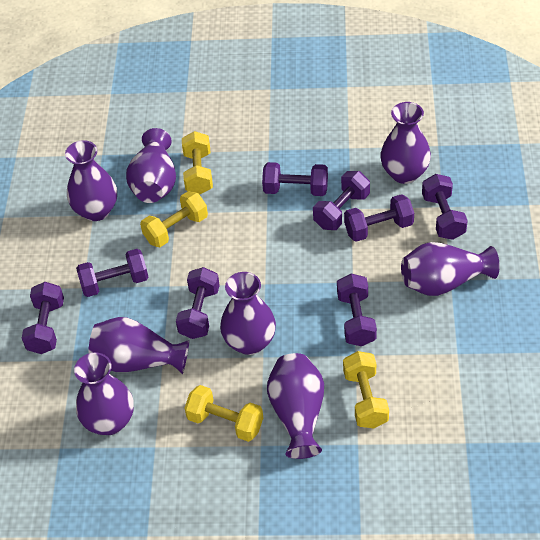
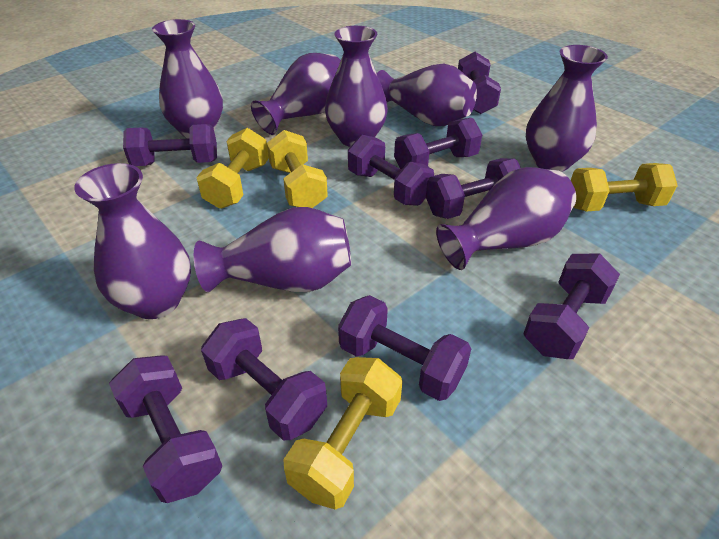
purple dumbbell: [22,282,64,354] [76,249,149,297] [176,267,220,339] [262,162,328,196] [313,171,370,230] [337,274,377,346] [344,194,414,242] [422,174,468,240] = 8 -> [109,355,222,503] [123,124,217,166] [201,318,327,441] [338,295,471,401] [348,135,434,206] [394,118,482,170] [426,158,521,219] [458,52,501,114] [523,253,620,359] = 9

